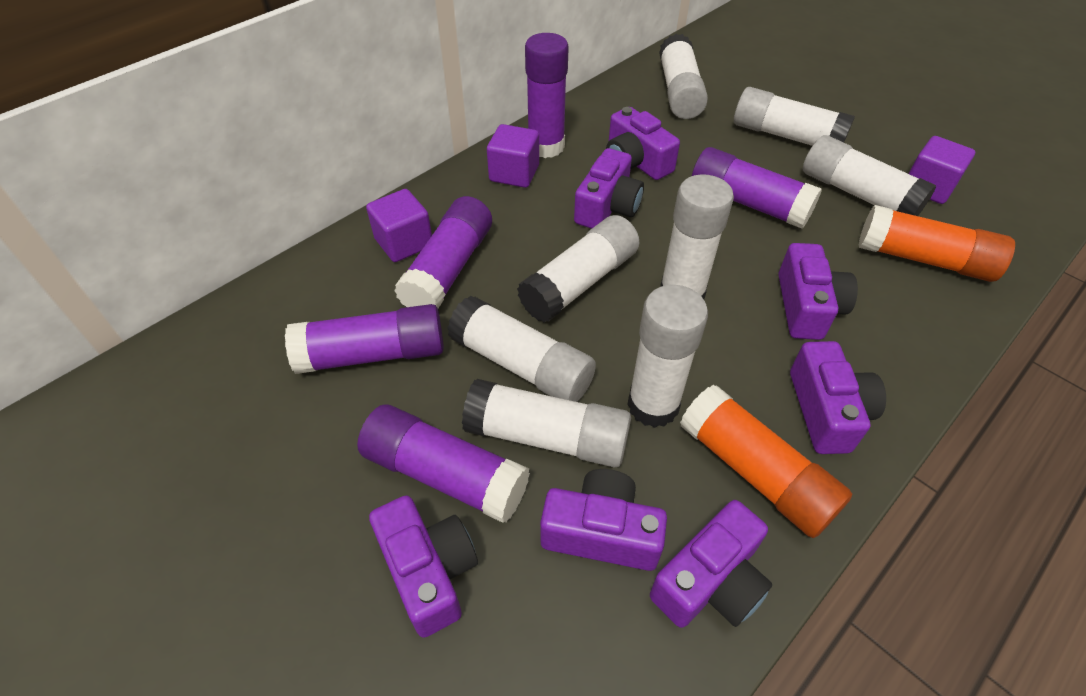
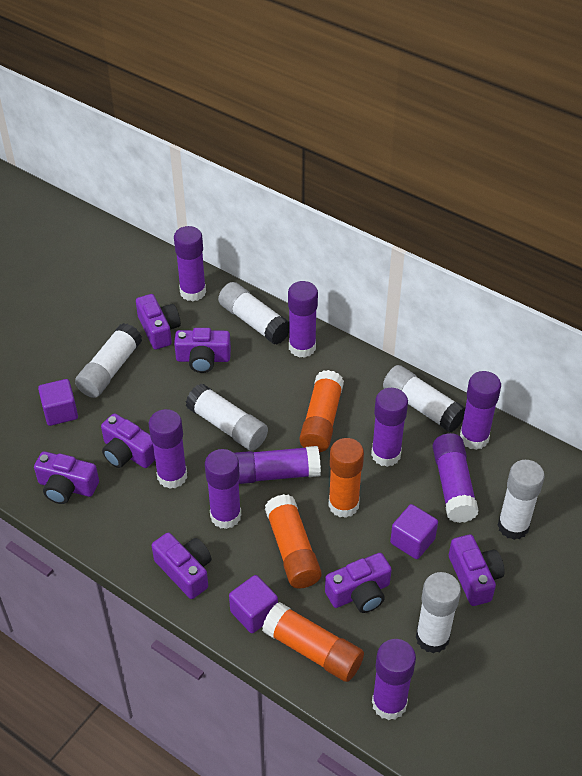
orange glue stick: [680,384,852,538] [858,205,1015,282] = 2 -> [262,602,364,682] [265,494,322,589] [299,370,344,452] [328,438,364,518] = 4
purple glue stick: [285,304,444,374] [357,405,530,523] [394,196,492,308] [525,33,569,158] [692,147,822,229] = 5 -> [149,409,187,489] [174,226,206,302] [205,449,241,529] [234,446,321,484] [288,281,318,358] [371,388,408,467] [372,639,416,720] [433,433,479,523] [460,371,501,450] = 9
white glue stick: [447,295,596,402] [462,379,631,468] [517,215,640,323] [627,285,708,428] [659,34,708,119] [660,174,734,299] [734,87,855,146] [803,135,936,216] = 8 -> [75,323,142,398] [186,384,268,451] [218,282,289,345] [383,365,465,433] [416,572,461,653] [497,460,545,540] = 6

